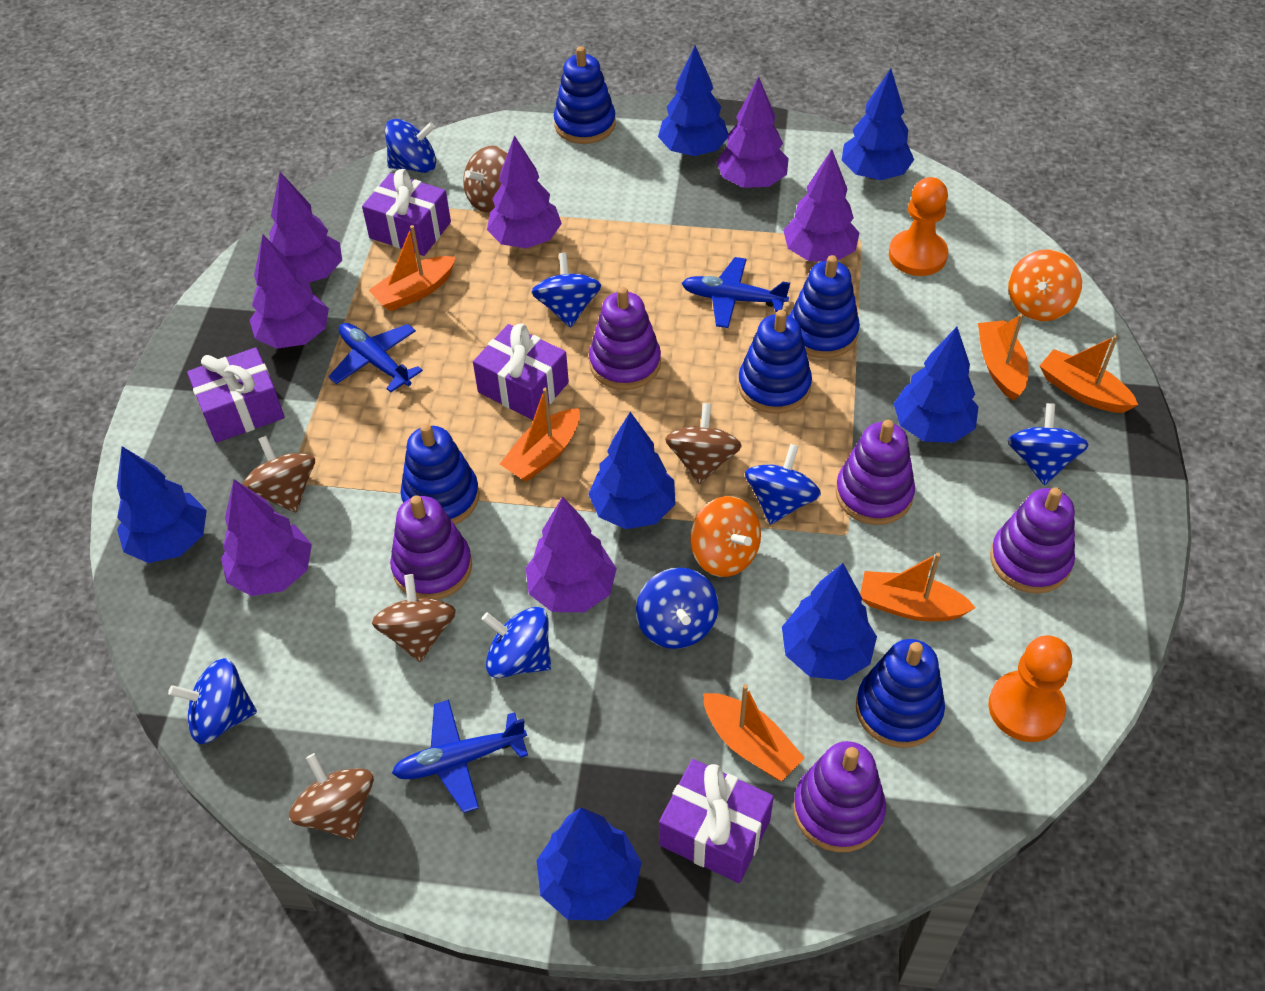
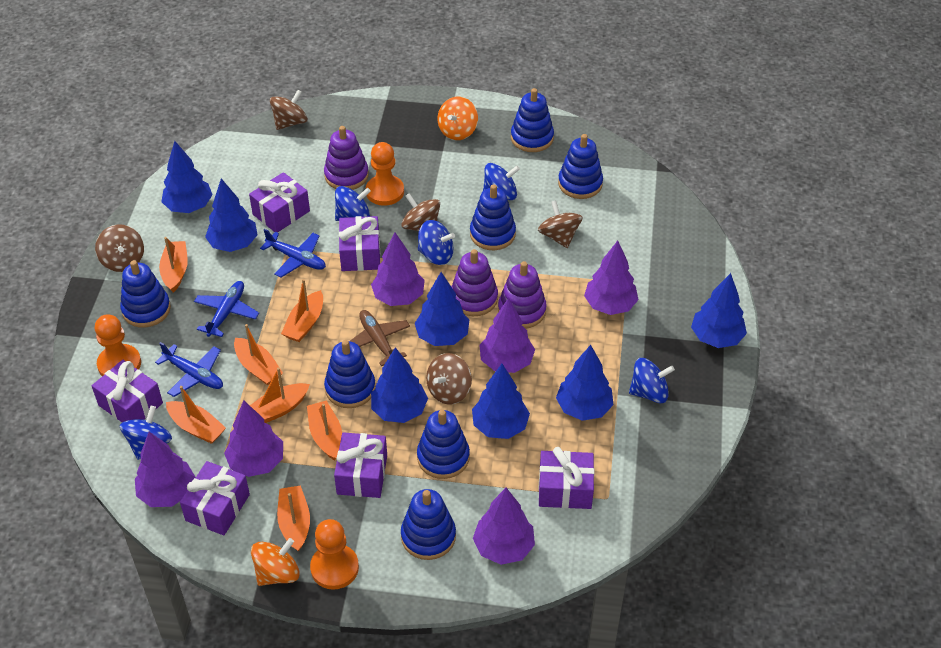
blue spinning top: [168,658,257,744] [385,119,436,173] [482,607,551,678] [531,253,601,328] [636,567,718,649] [745,444,821,525] [1008,403,1089,485] = 7 -> [120,406,172,460] [335,186,371,221] [418,220,455,265] [483,163,520,200] [629,358,675,403] = 5
blue stacking toy: [401,424,479,524] [554,46,616,144] [738,310,812,414] [789,255,860,358] [856,639,945,748] = 5 -> [120,260,171,328] [324,340,375,408] [401,489,456,560] [417,410,470,479] [470,184,516,250] [511,88,554,152] [558,134,603,199] = 7
brown plane: none = 0 -> [350,310,410,366] = 1
orange boat: [369,225,456,311] [500,388,580,482] [703,684,805,781] [860,553,976,621] [978,314,1029,400] [1040,335,1138,413] = 6 -> [159,237,188,293] [166,386,226,444] [234,324,283,385] [250,367,310,423] [277,485,310,552] [281,279,323,342] [307,401,342,461] = 7
orange pawn: [889,177,948,276] [988,635,1072,742] = 2 -> [95,314,141,376] [310,519,359,590] [366,142,404,206] = 3
purple gift: [187,347,285,443] [362,169,451,256] [473,323,569,420] [659,759,774,883] = 4 -> [92,360,163,422] [180,461,250,535] [249,172,310,232] [334,432,387,498] [339,216,380,271] [538,447,594,509] = 6
purple stacking toy: [390,495,472,600] [589,287,661,390] [793,741,886,852] [835,420,915,525] [990,487,1075,593] = 5 -> [324,126,369,190] [451,249,498,316] [498,261,547,329] = 3
purple tree: [221,479,312,596] [250,235,329,349] [269,172,342,283] [487,135,562,248] [526,496,617,612] [716,77,789,188] [783,149,859,262] = 7 -> [135,432,195,507] [224,400,283,477] [371,233,425,306] [473,488,535,565] [479,298,535,373] [584,241,639,315] = 6

